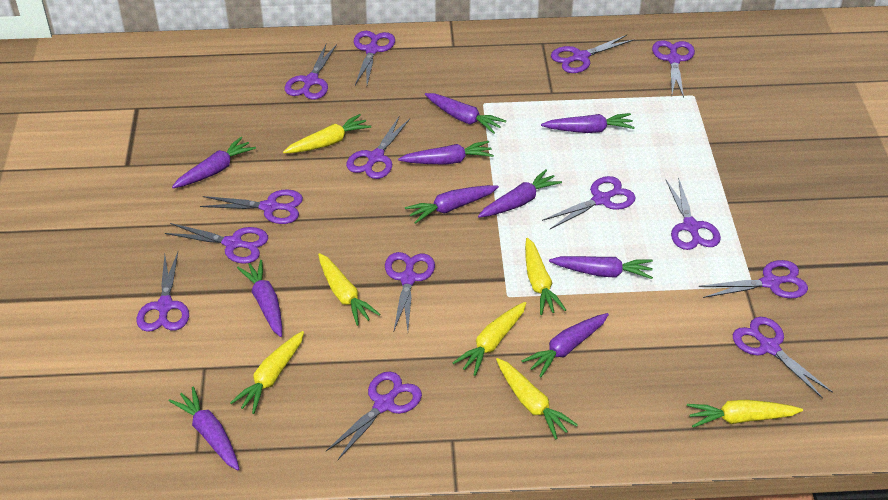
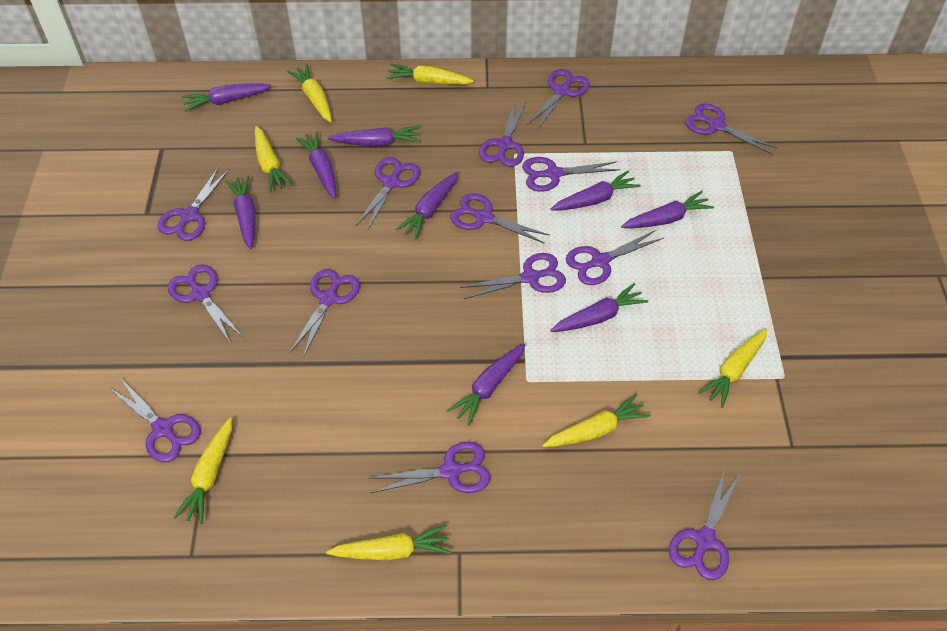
purple carrot: [169,387,239,470] [172,137,256,188] [237,260,282,337] [398,141,494,165] [405,185,499,224] [425,93,506,134] [478,169,562,218] [522,313,609,377] [541,113,635,133] [549,256,653,279] = 10 -> [182,84,272,111] [225,175,256,249] [296,131,336,199] [328,126,420,147] [395,172,458,239] [447,344,525,426] [550,171,641,211] [550,283,648,332] [621,191,714,228] = 9

